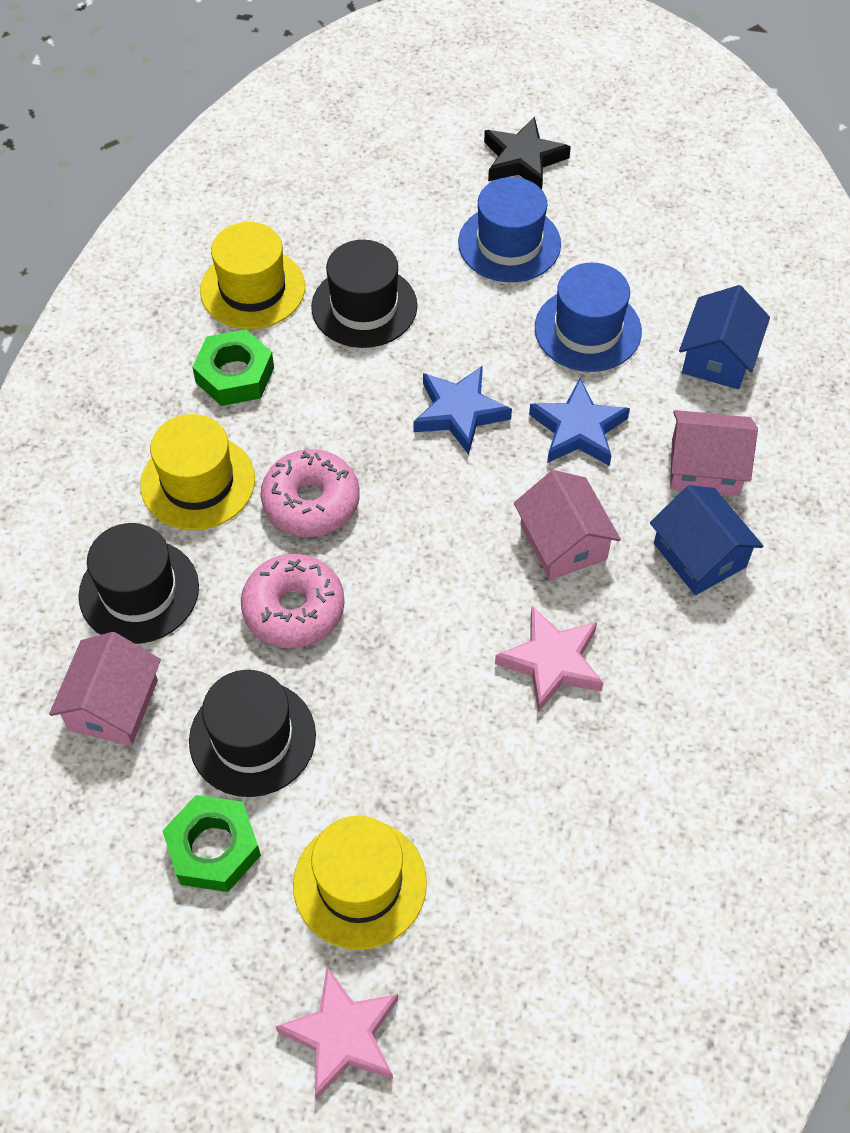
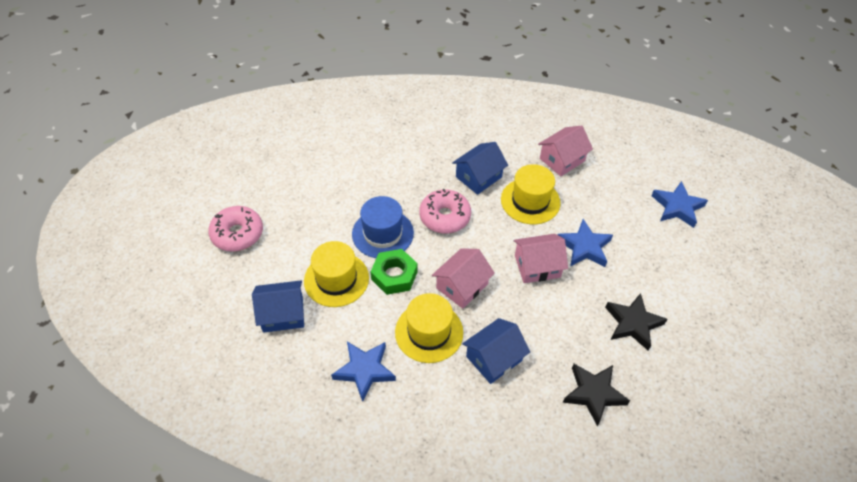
black hat: [79,523,199,644] [189,670,316,797] [311,240,417,348] = 3 -> none = 0
black star: [484,117,571,189] = 1 -> [563,364,630,426] [605,293,667,350] = 2
blue hat: [458,177,561,282] [535,263,642,372] = 2 -> [352,196,414,258] = 1
blue house: [650,485,763,595] [679,285,770,389] = 2 -> [252,280,304,333] [452,142,508,195] [462,318,530,384] = 3
blue star: [413,366,512,455] [529,378,630,466] = 2 -> [331,342,396,402] [558,219,613,267] [651,181,708,228] = 3
green nut: [163,795,261,892] [192,329,274,406] = 2 -> [370,249,418,295] = 1
pink star: [275,967,398,1100] [495,606,603,712] = 2 -> none = 0

